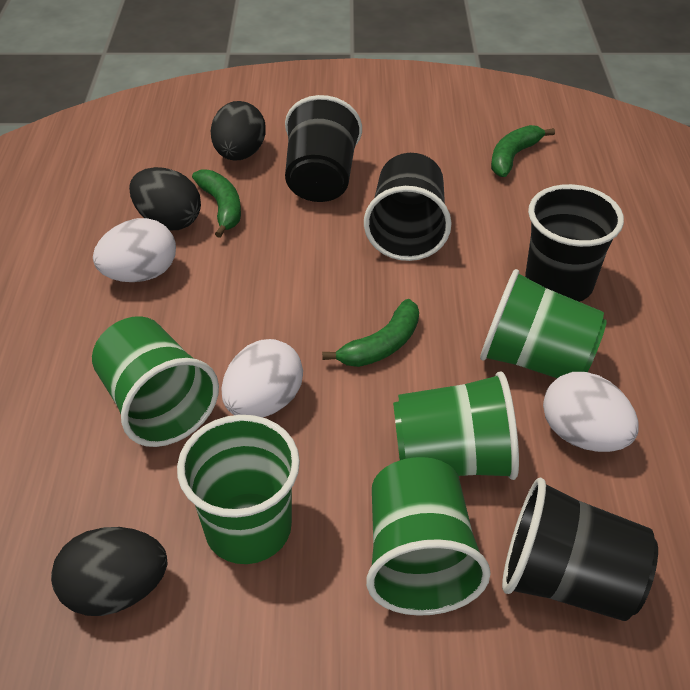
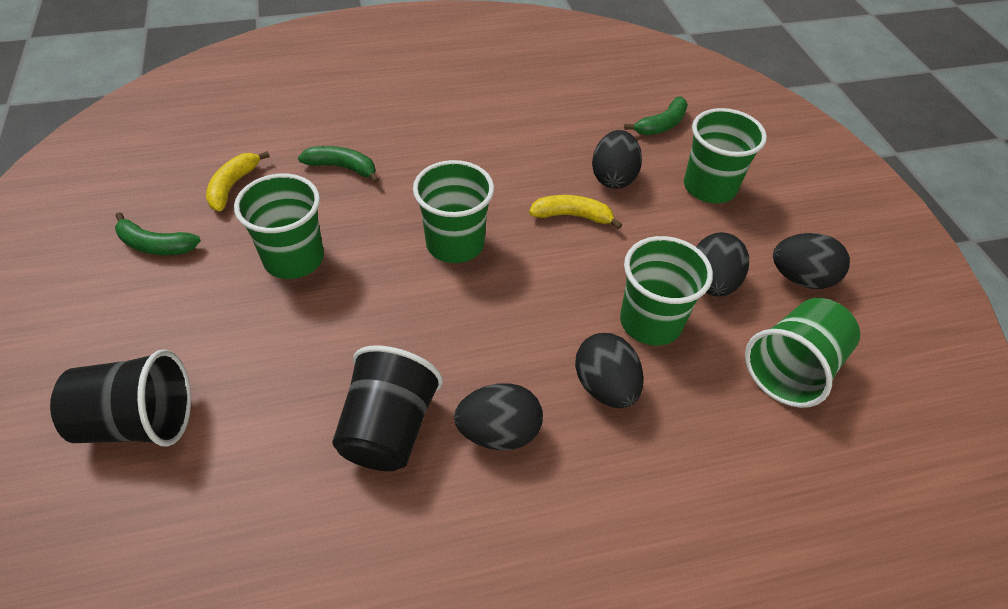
black cup: [285,95,362,202] [364,153,452,261] [502,478,658,621] [525,184,624,302] = 4 -> [50,349,191,446] [332,345,443,471] = 2
black egg: [51,527,167,616] [129,167,201,230] [211,101,266,160] = 3 -> [454,383,543,450] [575,333,644,408] [592,130,642,189] [697,232,749,297] [773,233,850,289] = 5
white egg: [93,218,176,282] [221,339,303,417] [543,372,639,452] = 3 -> none = 0
yellow banana: none = 0 -> [206,151,270,211] [529,195,622,229] = 2

